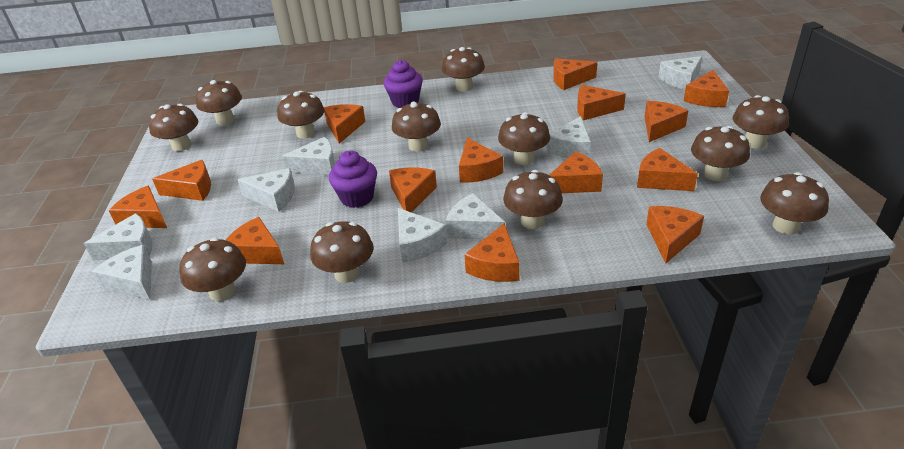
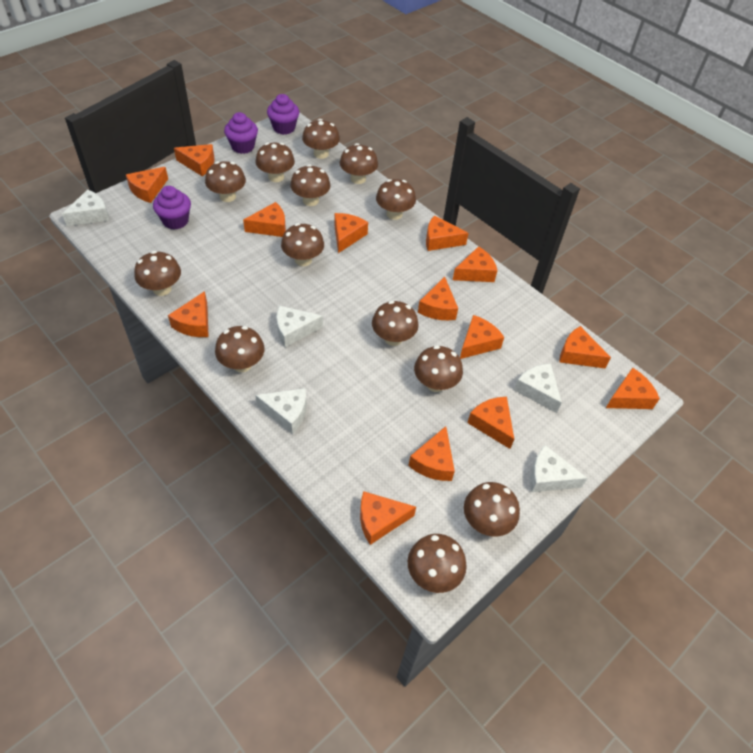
brown mushroom: [149,104,198,151] [179,238,246,301] [196,80,242,125] [277,91,325,139] [310,221,374,283] [392,101,441,152] [442,47,485,92] [498,112,550,165] [503,170,563,229] [691,126,750,181] [733,95,789,149] [760,172,829,235] = 12 -> [134,251,181,296] [205,161,246,202] [215,326,265,372] [256,142,295,182] [281,223,324,266] [290,164,330,206] [302,119,340,159] [340,143,378,184] [372,301,419,346] [376,179,416,220] [408,534,467,593] [414,345,463,392] [464,482,520,537] = 13
purple cupcake: [329,150,377,208] [383,60,423,108] = 2 -> [153,186,191,229] [224,112,258,154] [267,94,299,135] = 3
white cheese: [84,213,153,260] [92,245,152,300] [238,168,295,212] [282,137,335,175] [398,208,448,263] [446,193,505,239] [547,116,591,158] [659,56,702,90] = 8 -> [62,190,110,226] [255,388,307,434] [276,306,323,347] [514,363,562,413] [530,445,587,492] = 5

